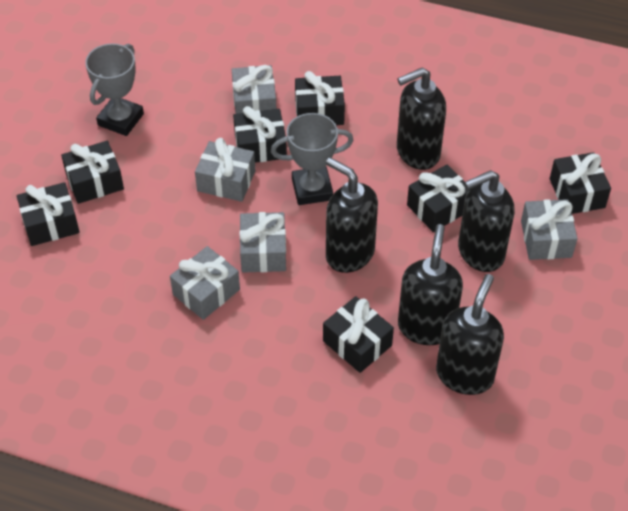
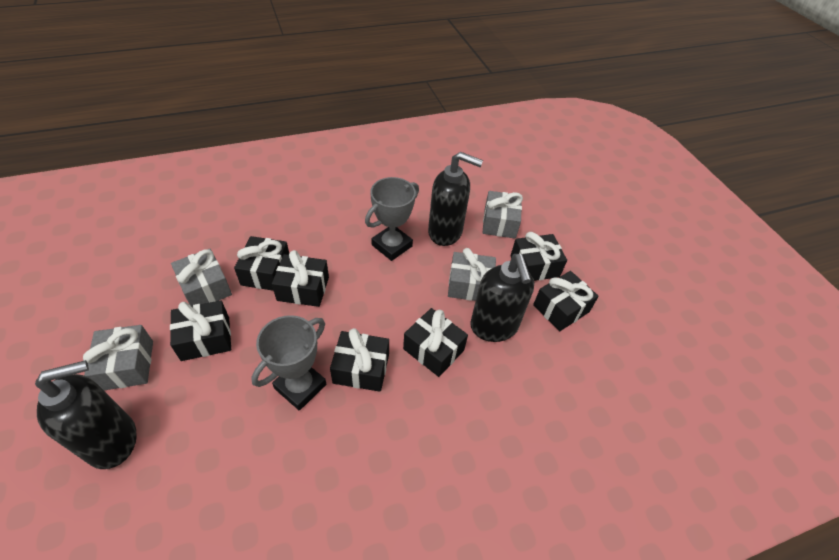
black soap dispenser: [326,157,378,273] [397,67,446,170] [398,224,463,345] [436,274,504,395] [458,170,515,272] = 5 -> [35,360,137,469] [428,152,483,246] [470,254,534,342] = 3
grey gift: [170,246,240,320] [195,138,255,202] [232,65,276,114] [239,212,286,273] [521,199,578,260] = 5 -> [83,325,153,390] [171,249,232,306] [448,248,496,301] [482,191,523,239] = 4

